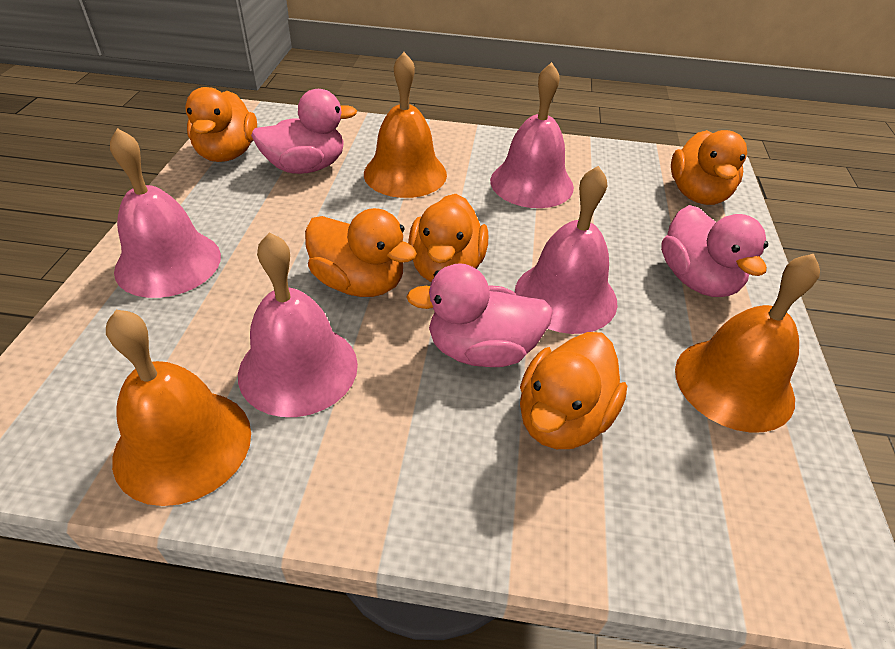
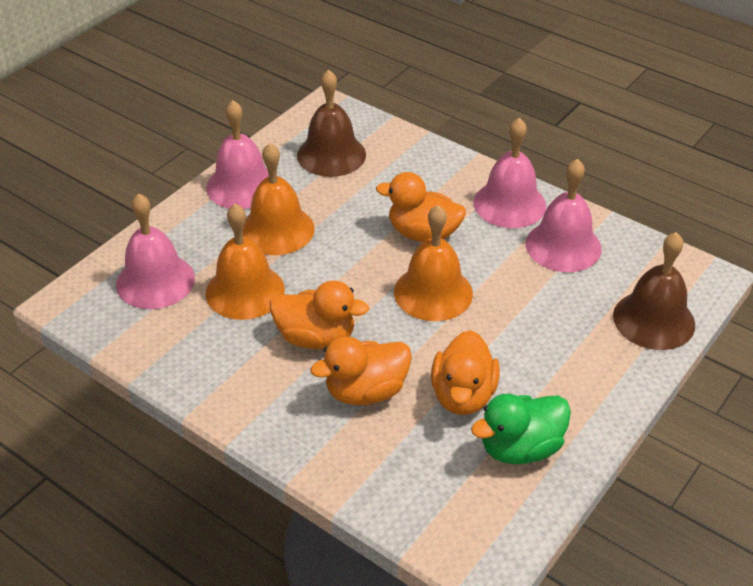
brown bell: none = 0 -> [297,69,366,177] [613,232,695,350] = 2
green duck: none = 0 -> [471,394,571,464] = 1
orange duck: [185,87,257,162] [305,208,417,297] [408,194,488,282] [520,332,627,449] [671,130,747,205] = 5 -> [270,281,369,349] [310,337,412,405] [376,172,466,242] [431,330,500,415] = 4
pink duck: [251,89,357,174] [406,263,553,367] [661,205,768,297] = 3 -> none = 0

